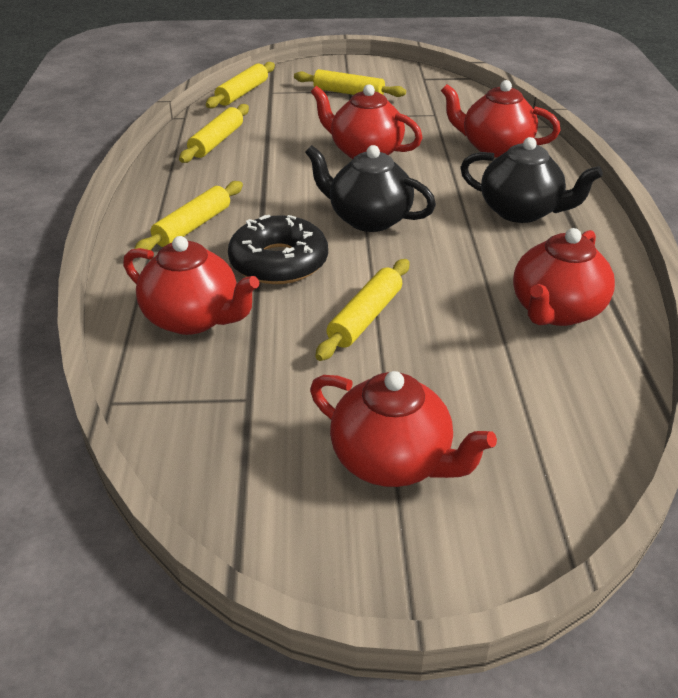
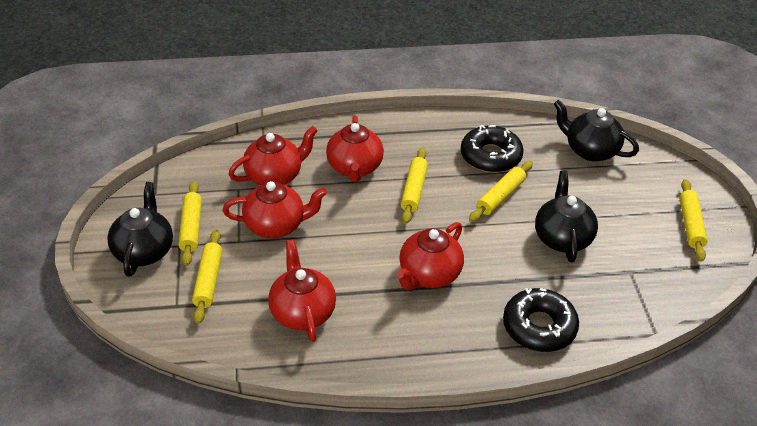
black donut: [228,215,328,284] = 1 -> [461,125,524,173] [503,288,579,352] = 2
black teapot: [305,145,436,232] [460,137,603,223] = 2 -> [107,182,173,277] [535,171,598,262] [554,100,639,162] = 3

